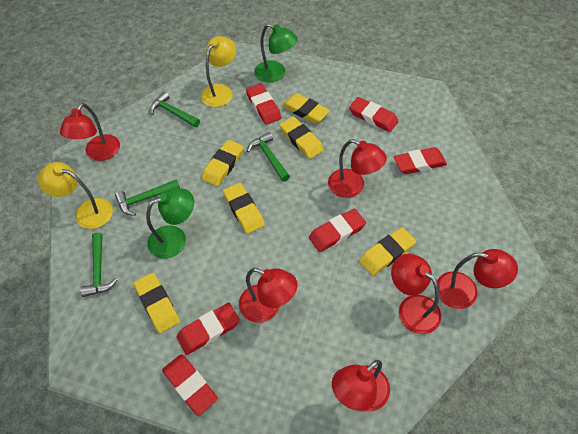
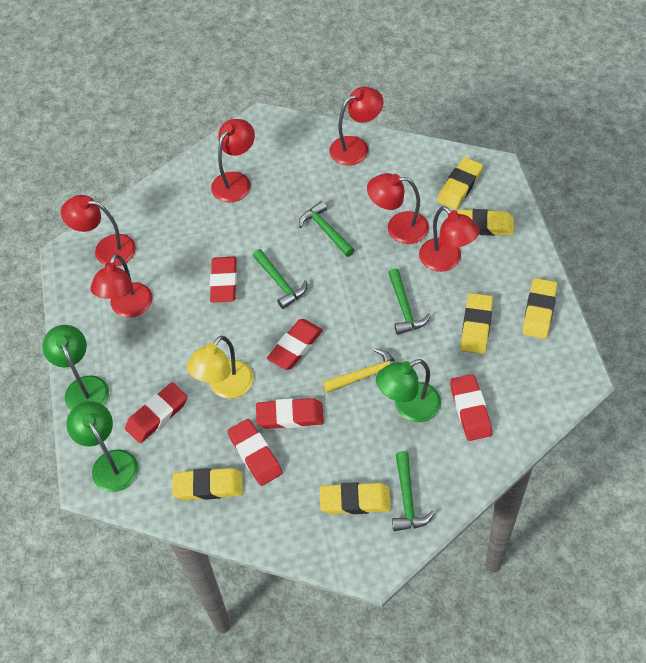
green lamp: [146,188,194,259] [254,24,298,82] = 2 -> [42,325,109,410] [66,401,138,492] [376,359,441,422] = 3
yellow hammer: none = 0 -> [323,348,394,393] = 1
yellow lamp: [38,162,113,229] [201,36,236,107] = 2 -> [187,336,254,399] = 1

